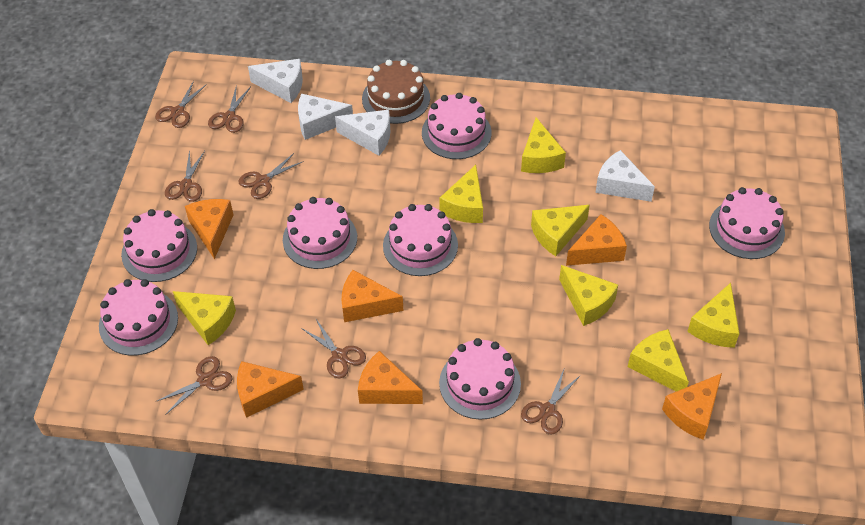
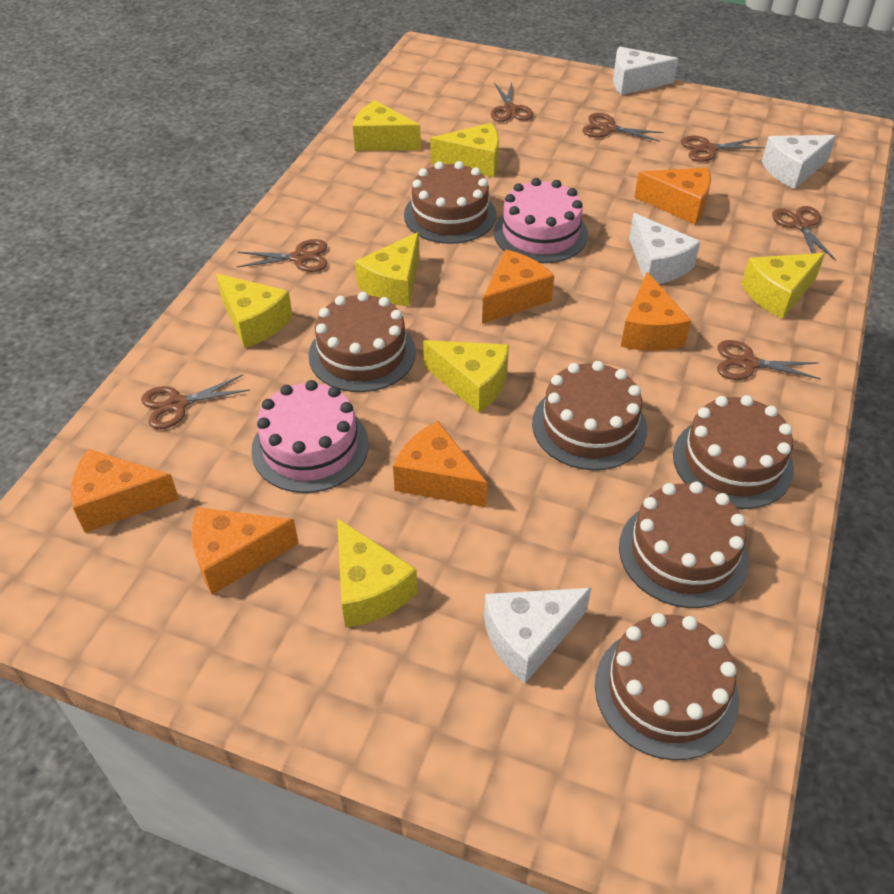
brown cake: [362,60,430,124] = 1 -> [308,292,416,392] [404,161,496,244] [532,361,647,470] [595,613,739,760] [619,482,749,608] [673,395,794,509] = 6
pink cake: [99,279,178,356] [121,209,197,282] [283,197,357,269] [383,204,458,276] [422,93,492,159] [439,338,521,420] [709,187,785,259] = 7 -> [251,380,369,493] [494,178,588,263] = 2

